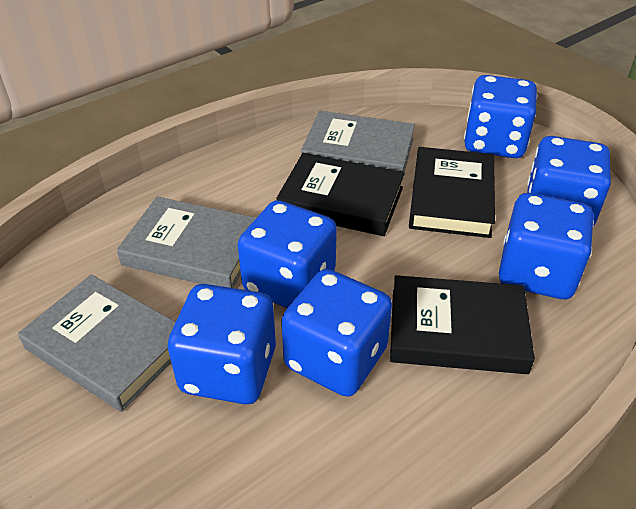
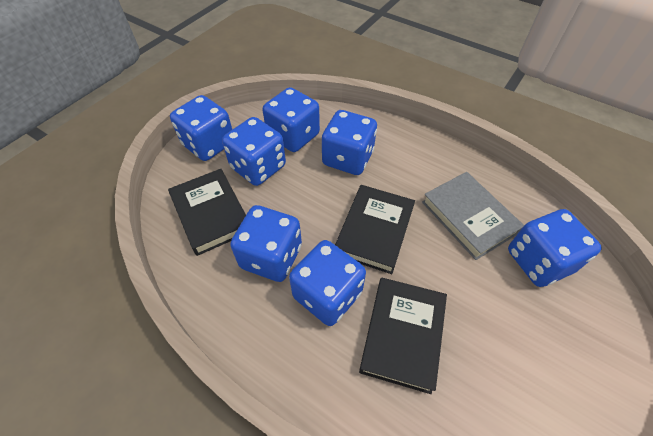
blue dice: [168,284,276,404] [238,200,337,308] [281,269,392,397] [464,75,537,158] [499,193,594,299] [527,136,611,227] = 6 -> [170,95,232,161] [222,117,286,186] [230,205,302,282] [263,87,320,152] [289,240,366,326] [322,110,377,175] [508,209,602,287] = 7
grey book: [18,274,176,412] [117,197,256,288] [301,111,415,180] = 3 -> [422,172,524,260] = 1

